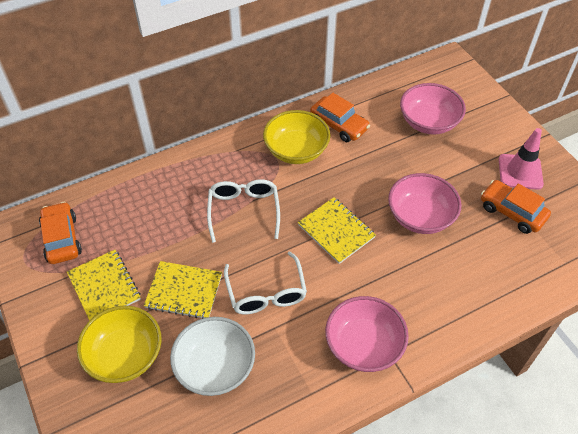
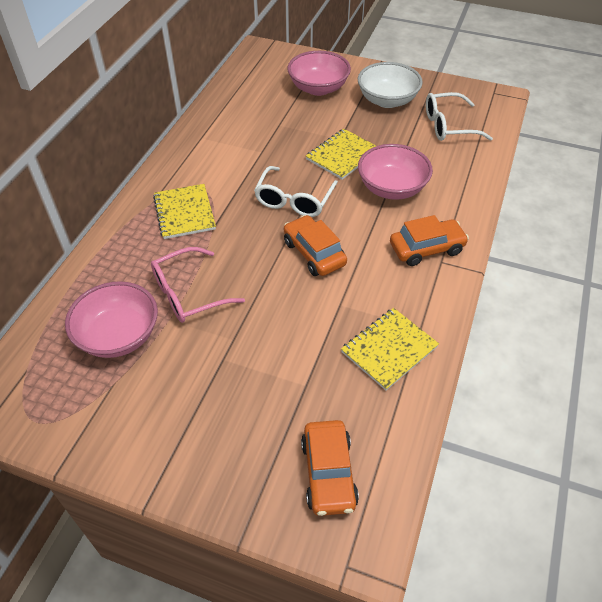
pink glasses: none = 0 -> [151,247,245,323] = 1
pink traffic cone: [499,128,544,190] = 1 -> none = 0
yellow bowl: [77,306,161,383] [263,110,330,164] = 2 -> none = 0

